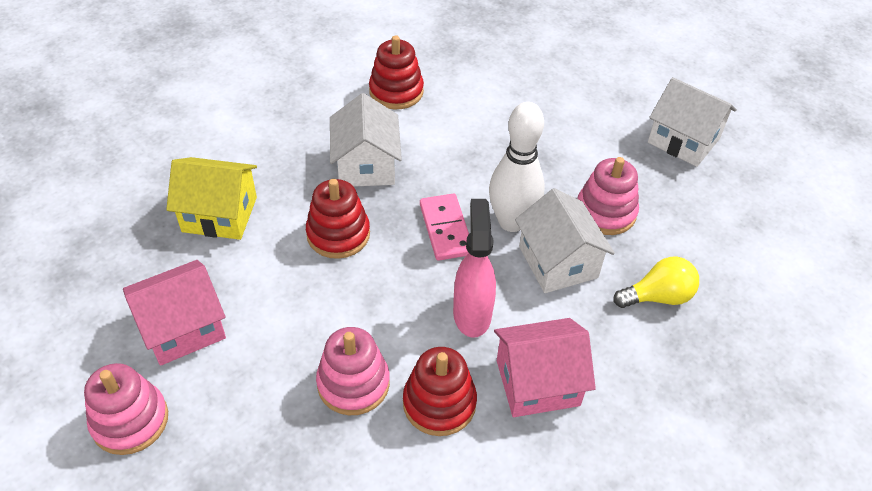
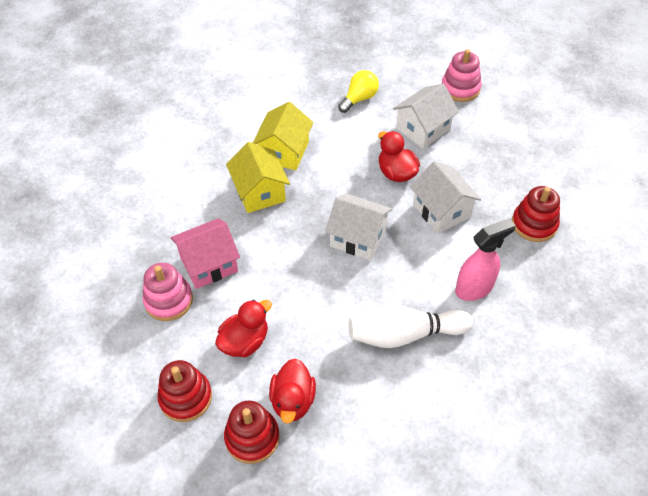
pink domino: [420,193,469,261] = 1 -> none = 0
pink house: [123,260,226,366] [494,318,596,417] = 2 -> [171,218,240,289] = 1
pink stacking toy: [84,363,168,455] [316,327,390,415] [577,157,639,235] = 3 -> [142,263,193,321] [441,49,482,102] = 2
red duck: none = 0 -> [215,300,272,357] [269,358,316,423] [378,131,420,182] = 3
yellow house: [166,157,257,240] = 1 -> [226,142,290,213] [253,102,314,170] = 2

